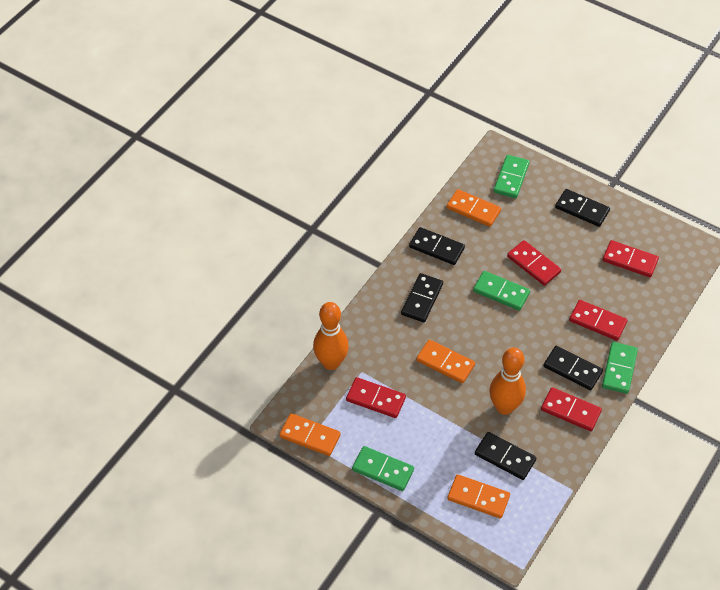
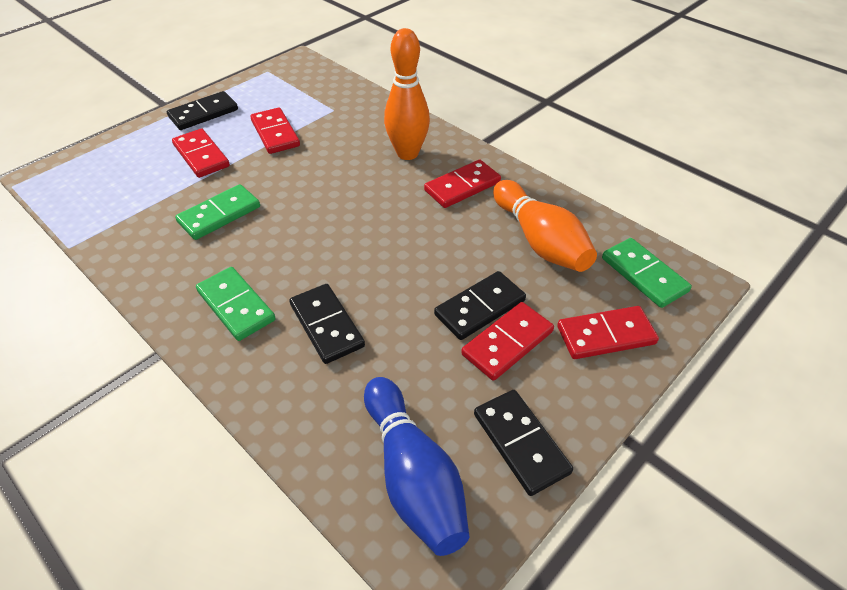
black domino: [401,273,443,322] [409,227,465,265] [475,432,536,480] [543,346,603,390] [555,189,610,227] = 5 -> [167,91,238,130] [289,284,365,364] [434,271,526,340] [474,390,573,496] = 4
blue bowling pin: none = 0 -> [364,377,469,556] = 1
green domino: [352,446,414,491] [473,271,530,311] [494,155,529,198] [602,342,638,394] = 4 -> [175,184,260,240] [196,267,275,341] [602,238,692,308] = 3
orange domino: [279,413,340,456] [416,340,475,383] [447,189,501,227] [447,474,510,519] = 4 -> none = 0

